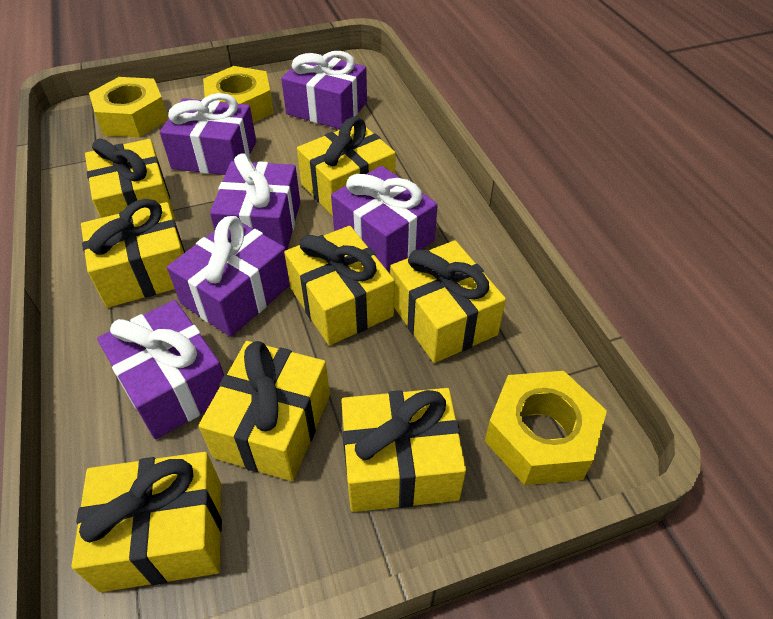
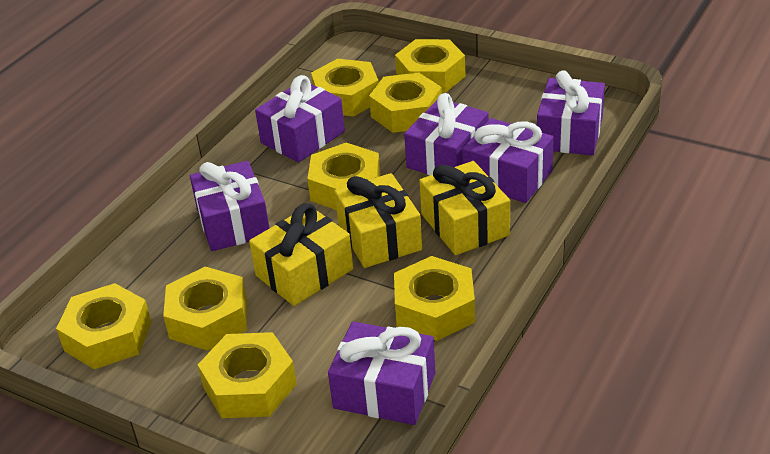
yellow gift: [71,452,222,592] [81,199,185,308] [85,138,175,220] [199,341,330,481] [284,226,394,346] [297,117,396,216] [341,388,466,512] [390,240,506,363] = 8 -> [249,203,353,306] [334,173,422,268] [419,161,510,255] = 3
yellow nut: [89,77,168,137] [203,66,274,123] [485,371,607,485] = 3 -> [56,283,152,369] [163,267,247,351] [198,332,297,418] [307,143,381,210] [311,59,379,117] [369,72,442,133] [394,256,475,341] [395,39,465,93] = 8

